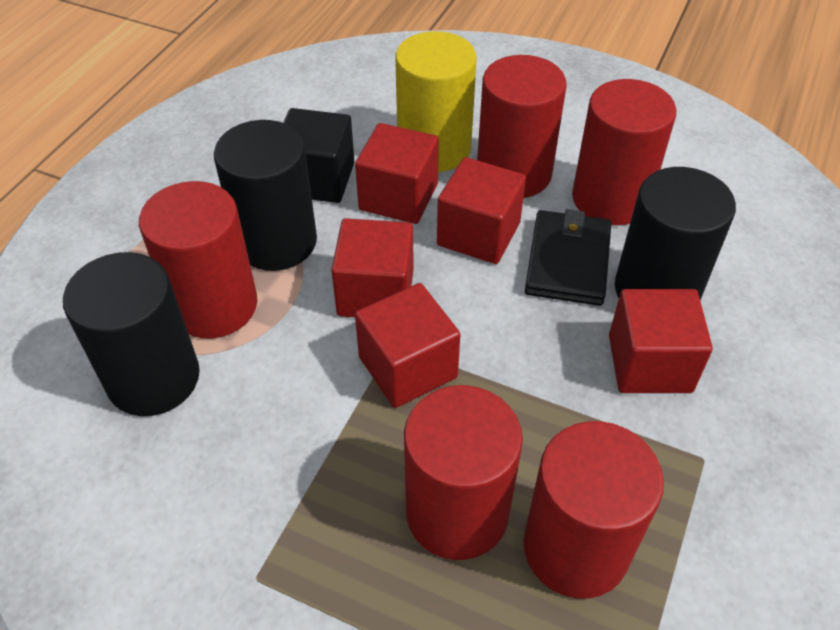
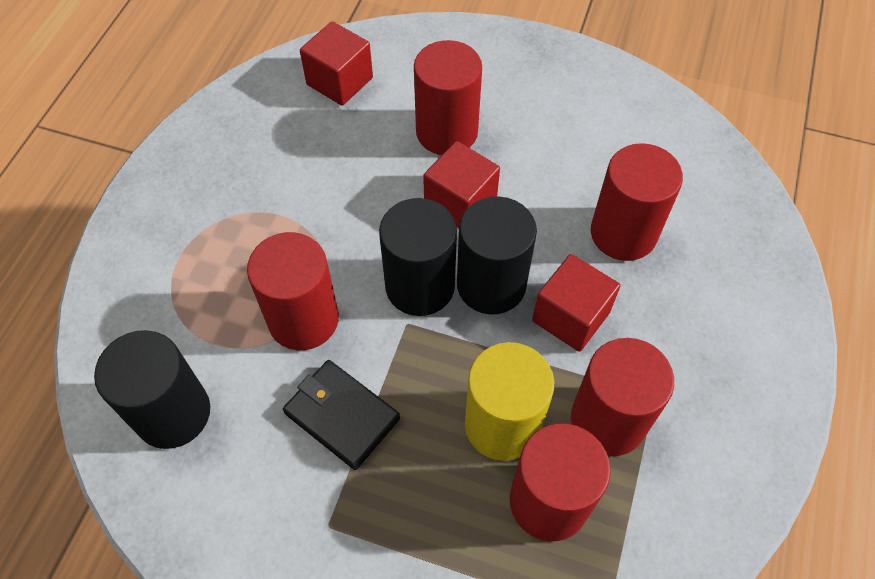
black cube: [283,108,354,203] = 1 -> none = 0
red cube: [331,218,414,317] [355,123,439,224] [355,283,460,408] [437,157,526,264] [609,289,713,393] = 5 -> [300,21,373,106] [423,141,500,228] [532,254,620,352] = 3

